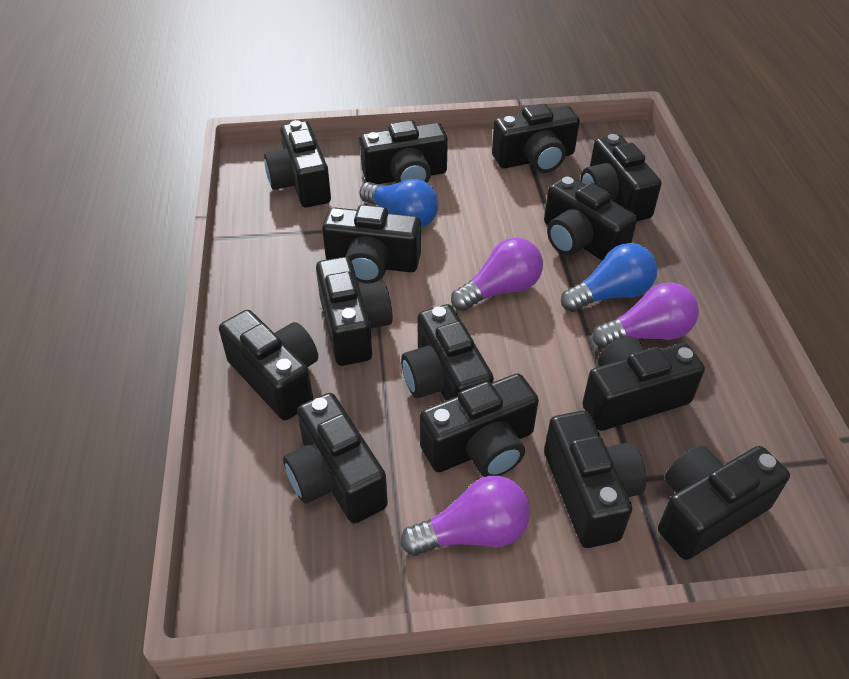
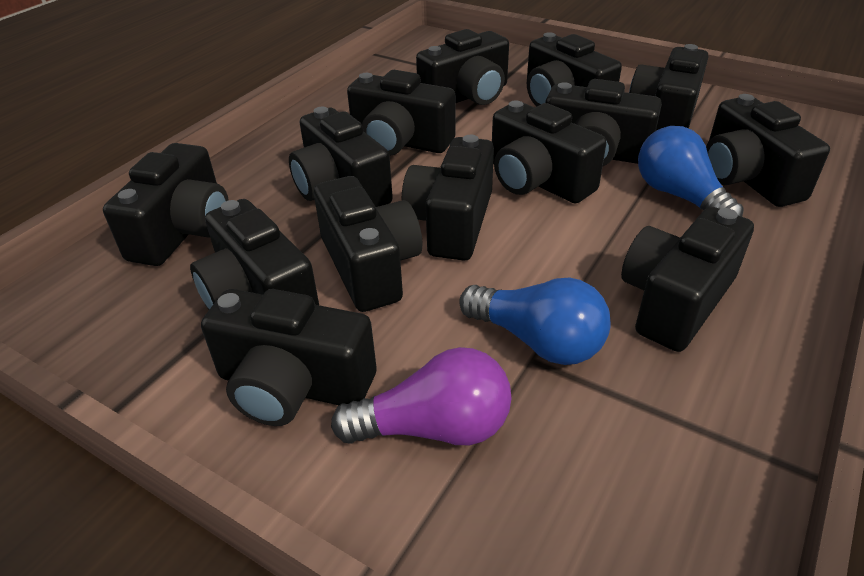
purple light bulb: [400,476,530,556] [451,237,543,311] [592,283,699,349] = 3 -> [331,347,512,445] = 1

